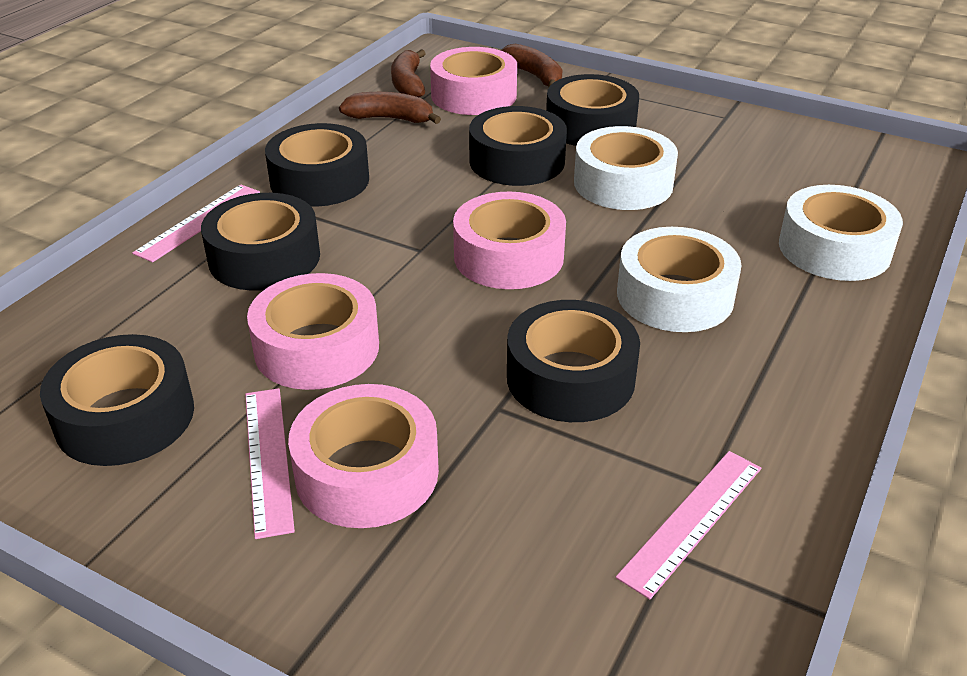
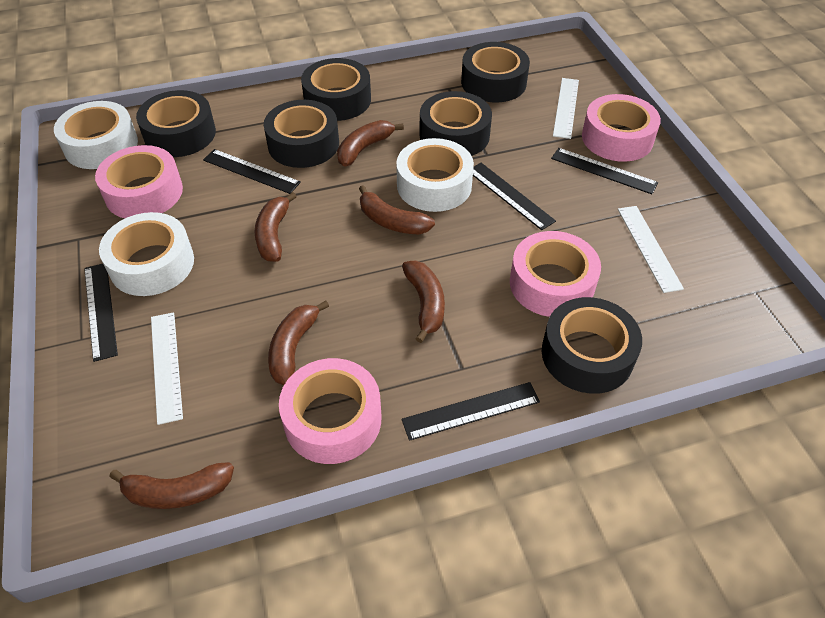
black ruler: none = 0 -> [84,264,118,362] [203,149,301,194] [402,382,540,441] [473,163,556,230] [551,148,658,194] = 5
brown banana: [339,92,441,124] [391,49,426,98] [501,44,562,87] = 3 -> [110,462,234,509] [254,192,297,262] [268,300,329,385] [337,120,404,167] [359,185,435,235] [402,261,445,343] = 6
pink ruler: [132,184,260,262] [245,388,295,539] [616,451,761,600] = 3 -> none = 0
white ruler: none = 0 -> [151,312,183,425] [553,78,579,139] [618,206,684,293] = 3

